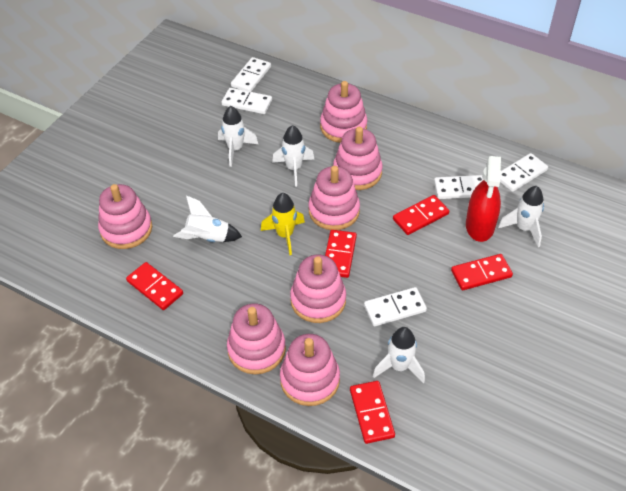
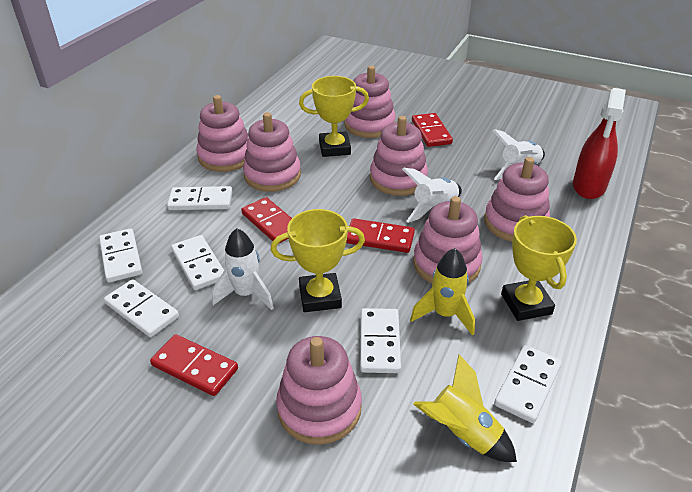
red domino: [126,262,183,310] [325,230,357,278] [350,381,395,444] [393,195,449,235] [451,254,513,290] = 5 -> [150,334,238,396] [241,197,292,244] [346,218,415,253] [412,113,453,147] = 4
white domino: [222,88,272,114] [231,57,271,92] [364,287,427,327] [434,175,483,199] [500,153,548,192] = 5 -> [99,228,142,282] [104,279,179,337] [167,186,232,210] [171,235,224,290] [360,308,401,373] [494,345,562,423] = 6
white rocket: [173,195,242,242] [218,106,258,167] [272,125,314,187] [373,327,425,383] [498,186,544,247] = 5 -> [212,228,274,310] [402,168,462,223] [493,129,545,180] = 3
yellow rocket: [261,193,305,255] = 1 -> [410,248,475,336] [413,354,517,462] = 2
yellow trophy: none = 0 -> [271,209,365,312] [299,76,369,157] [501,215,577,321] = 3

